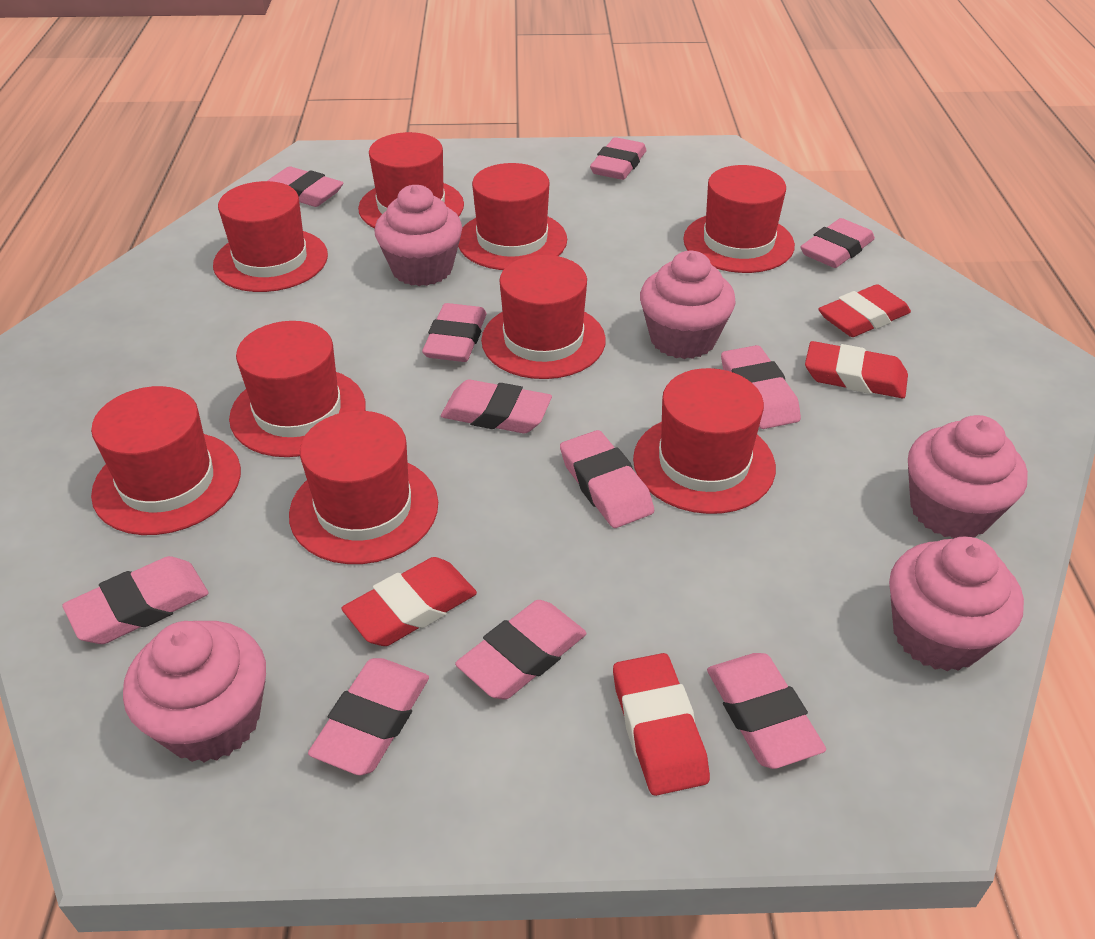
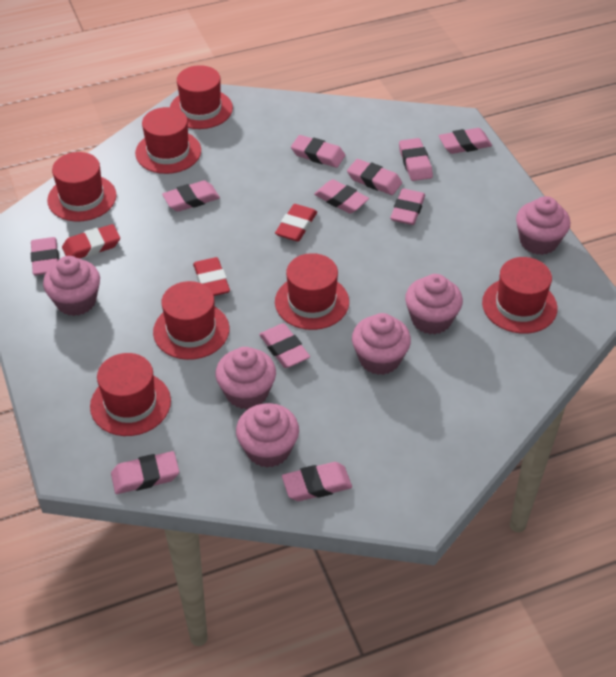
pink cupcake: [123,621,266,762] [375,185,462,286] [640,251,736,359] [889,536,1024,671] [908,415,1028,538] = 5 -> [43,256,100,316] [216,347,276,409] [236,403,299,468] [352,313,411,375] [405,274,463,334] [516,196,570,255] = 6
red eraser: [341,557,477,646] [613,653,710,796] [805,341,908,398] [819,284,911,337] = 4 -> [62,224,120,259] [193,257,230,296] [275,204,317,242] = 3
red hat: [91,386,241,535] [213,181,328,292] [229,321,366,457] [289,411,438,564] [358,132,464,228] [458,163,567,270] [481,255,606,379] [633,368,776,514] [683,165,795,273] = 9 -> [47,152,117,221] [90,353,171,436] [135,107,201,174] [153,281,229,360] [170,65,233,129] [275,253,349,330] [482,257,558,334] = 7

